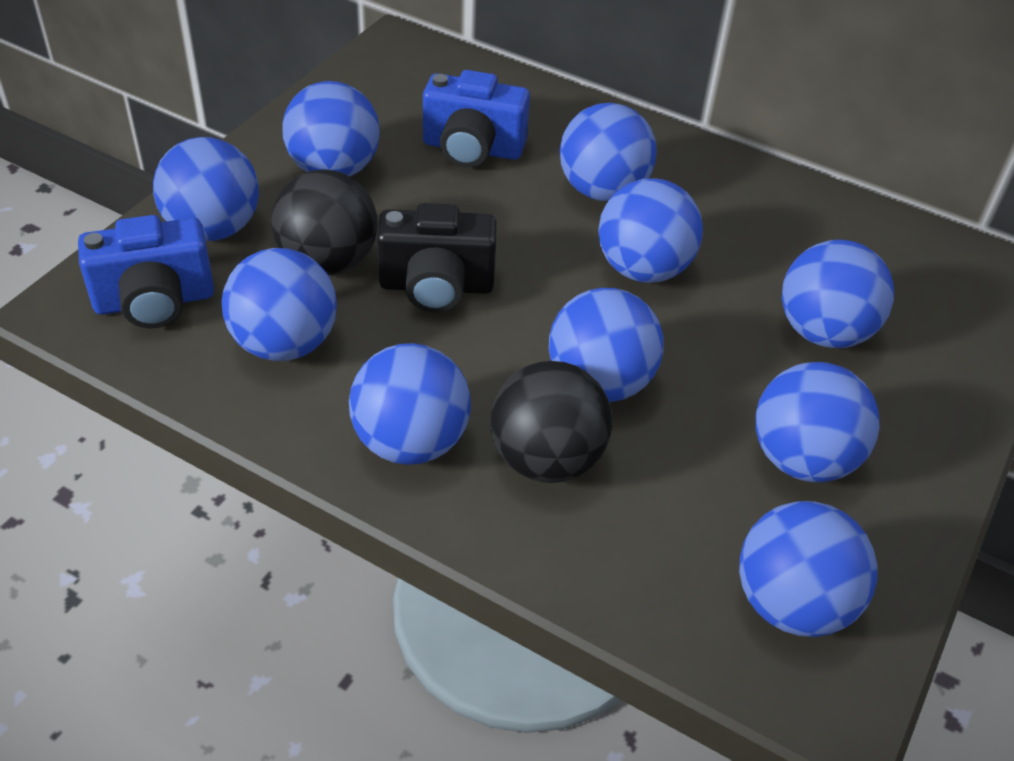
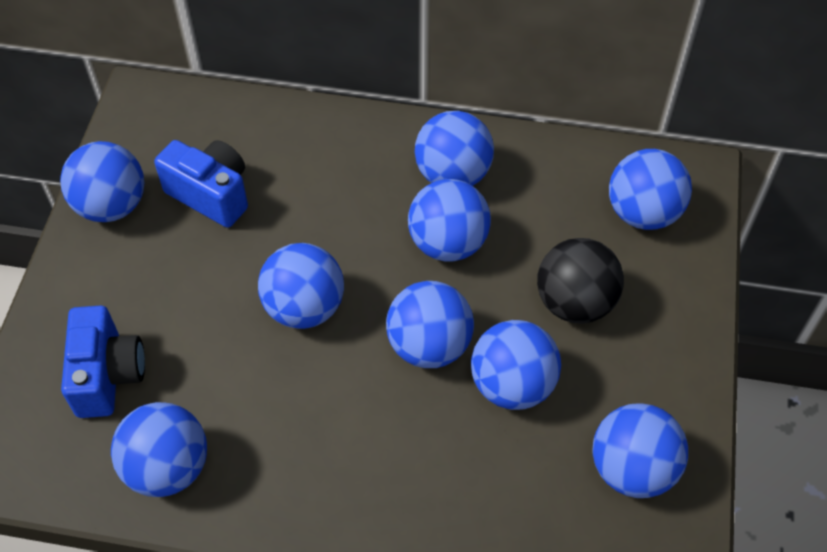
black ball: [271,169,378,275] [490,361,612,483] = 2 -> [537,238,624,324] = 1
black camera: [377,203,497,312] = 1 -> none = 0
blue ball: [153,137,259,241] [222,248,337,361] [282,81,380,176] [349,343,471,465] [549,288,664,402] [560,103,657,201] [598,178,703,283] [739,501,877,637] [755,362,880,482] [782,240,894,348] = 10 -> [60,141,144,222] [111,402,207,497] [258,243,344,329] [386,281,474,368] [408,179,491,261] [415,111,494,186] [471,320,561,410] [593,403,688,498] [609,149,692,230] = 9

